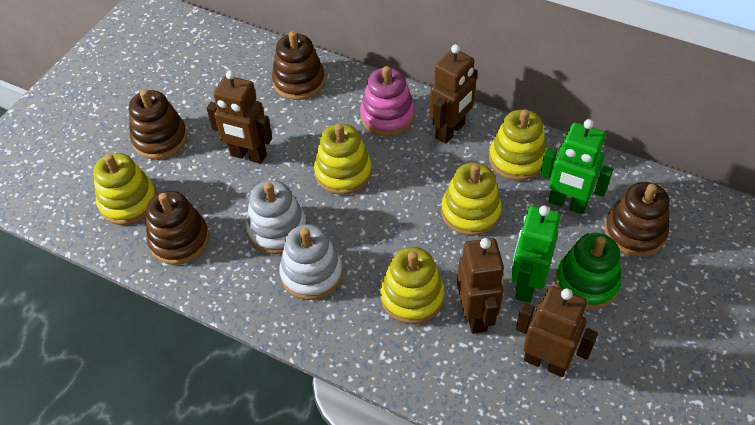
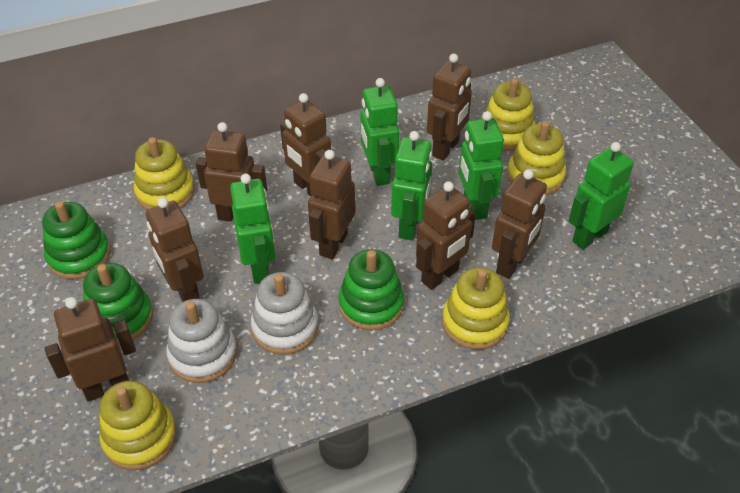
brown robot: [206,70,272,164] [430,44,477,144] [457,238,504,334] [516,286,598,377] = 4 -> [45,297,136,402] [146,197,204,302] [196,122,267,222] [280,93,331,197] [308,150,355,259] [416,181,476,290] [427,54,472,161] [492,169,547,279] = 8
brown stacking toy: [129,89,187,159] [146,191,209,265] [272,31,325,100] [604,182,670,257] = 4 -> none = 0
green robot: [510,206,561,303] [540,119,613,214] = 2 -> [230,174,275,284] [360,78,400,186] [391,131,432,240] [459,111,504,220] [569,142,634,249] = 5
green stacking toy: [555,233,622,310] = 1 -> [42,201,110,280] [83,263,153,344] [339,249,404,330] = 3
pink stacking toy: [360,66,415,136] = 1 -> none = 0

